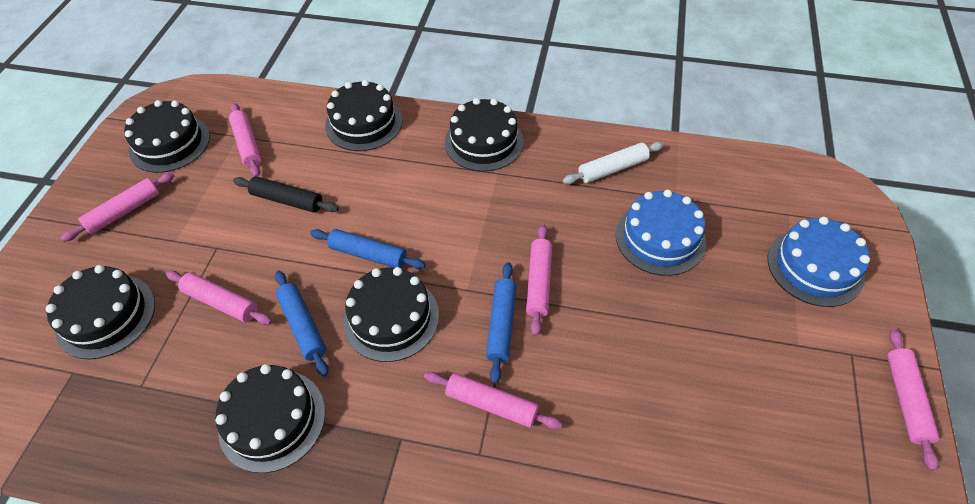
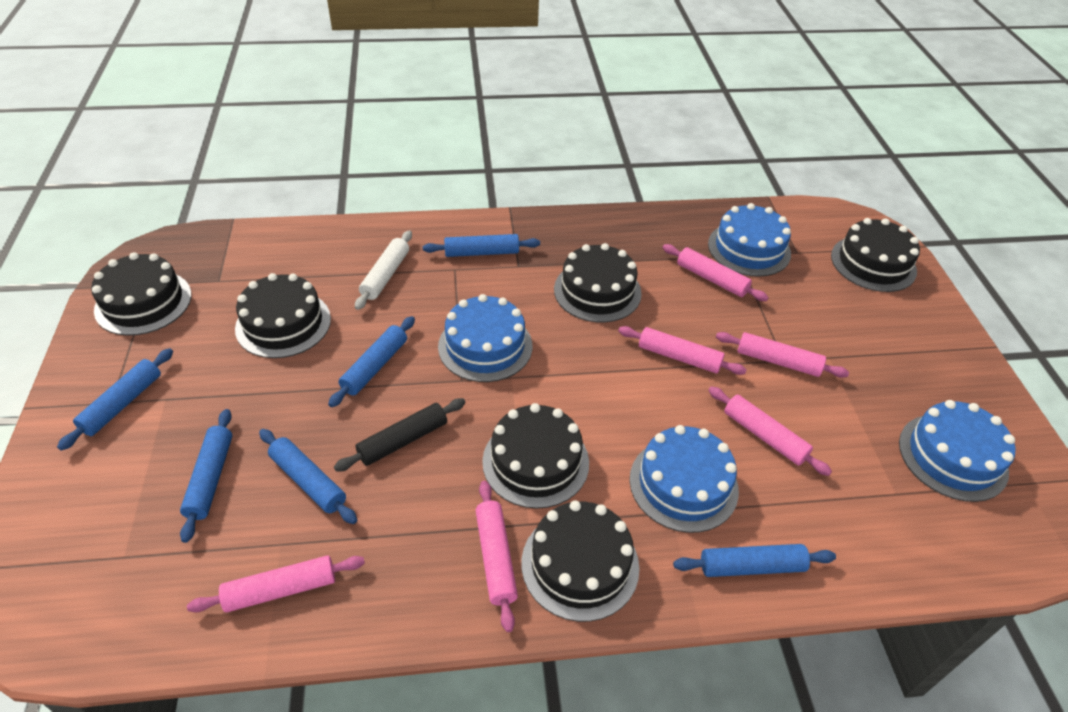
blue cake: [616,190,706,276] [768,217,870,307] = 2 -> [438,294,532,382] [630,425,739,533] [708,203,791,277] [899,400,1016,502] = 4
blue rolling pin: [275,271,328,377] [310,229,426,269] [486,262,517,384] = 3 -> [57,348,173,451] [180,409,232,543] [259,429,357,524] [328,316,415,407] [423,234,540,257] [673,544,836,577] = 6

